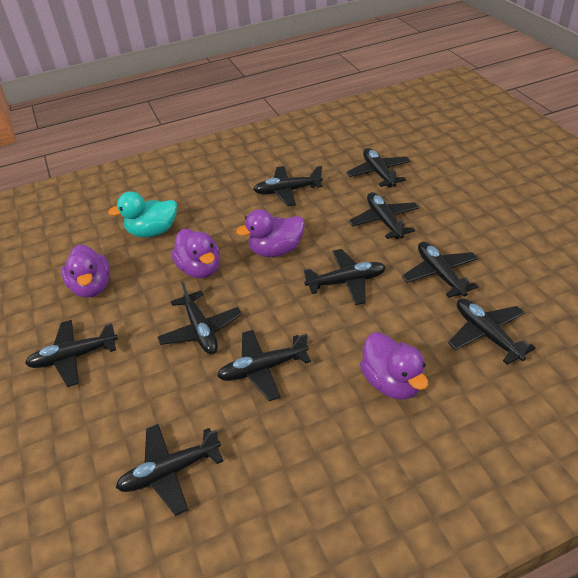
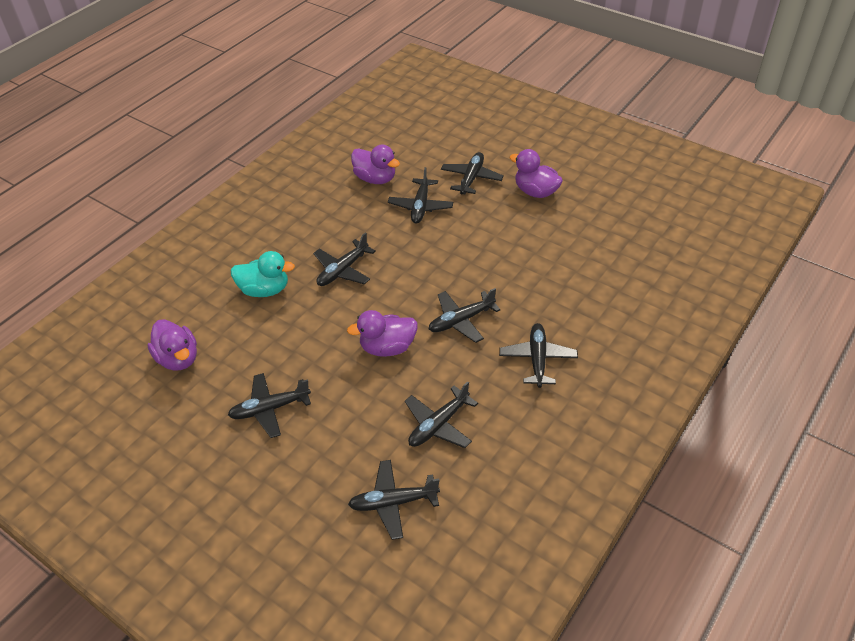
black plane: [25,320,118,387] [116,424,223,516] [157,281,242,354] [217,330,311,401] [253,166,323,206] [304,249,386,305] [346,148,411,188] [349,192,419,239] [402,242,478,298] [448,298,536,365] = 10 -> [228,373,311,438] [313,232,376,286] [348,460,440,540] [388,167,453,224] [405,381,478,448] [429,288,501,343] [441,152,504,195] [499,323,578,388] = 8

